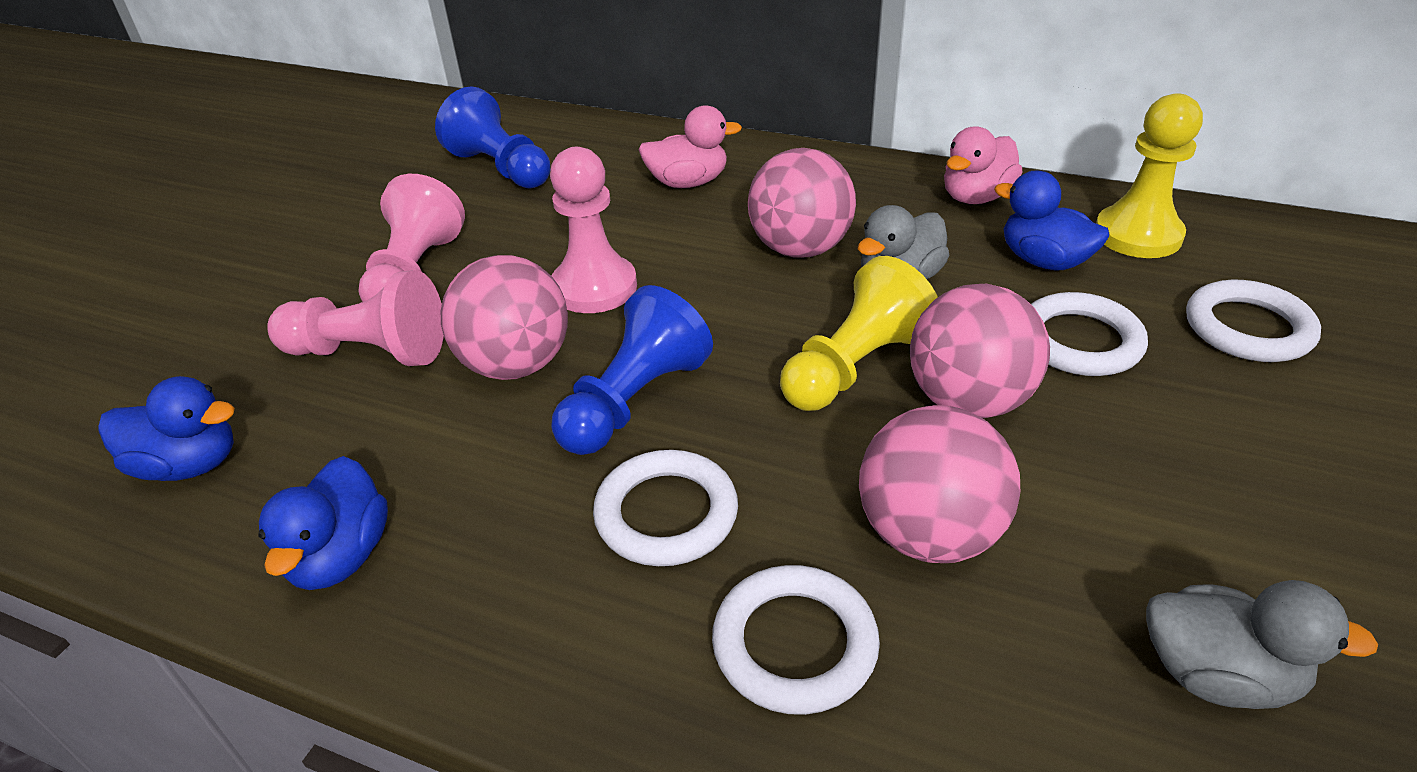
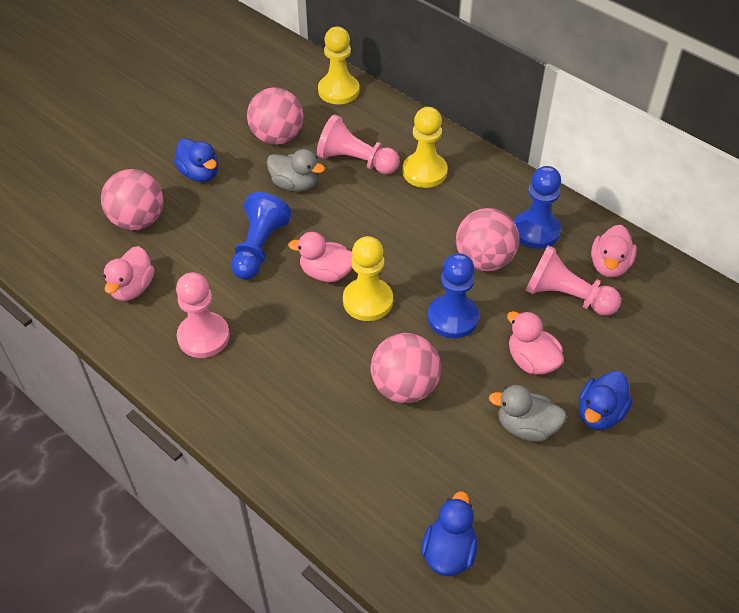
blue pawn: [435,87,550,188] [551,285,713,455] = 2 -> [231,192,292,280] [428,253,479,338] [514,166,561,249] = 3
pink duck: [638,105,742,188] [944,126,1022,204] = 2 -> [103,246,154,301] [288,232,353,282] [507,311,564,375] [591,225,637,277] = 4
white ring: [593,450,738,566] [712,565,880,715] [1031,292,1148,376] [1186,280,1321,362] = 4 -> none = 0
yellow pawn: [780,256,938,411] [1096,93,1203,258] = 2 -> [318,27,359,104] [343,236,393,321] [403,107,448,188] = 3

